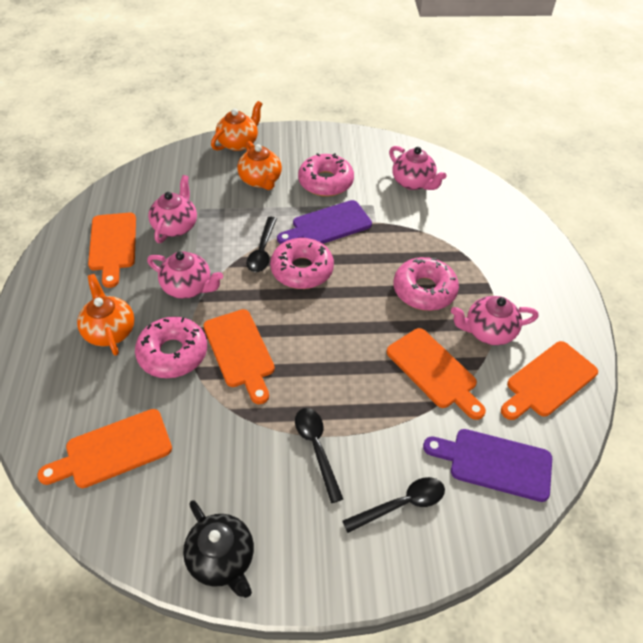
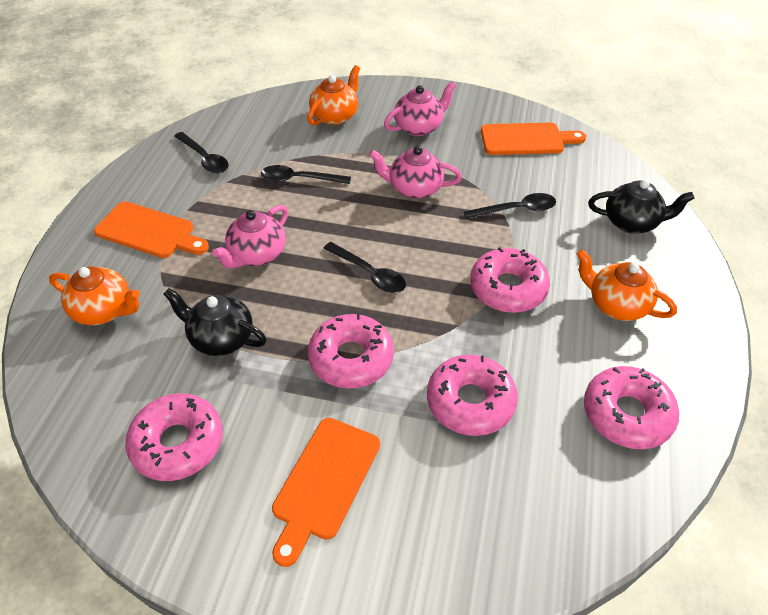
black spoon: [246,217,277,272] [295,408,343,503] [343,477,445,533] = 3 -> [174,132,229,174] [261,165,351,184] [323,242,406,293] [464,193,556,219] = 4
black teapot: [183,500,254,598] = 1 -> [163,288,267,356] [588,179,694,233] = 2
orange cutting board: [37,409,172,488] [88,213,136,288] [203,309,275,404] [386,328,486,420] [501,341,598,420] = 5 -> [94,202,209,258] [272,418,380,567] [481,123,586,155] = 3
pink donut: [135,317,207,378] [270,238,334,289] [298,153,354,197] [393,257,459,311] = 4 -> [125,393,223,481] [308,314,394,388] [427,355,518,436] [470,247,550,313] [584,366,679,449] = 5
pink teapot: [147,251,223,299] [148,175,197,243] [389,146,447,190] [451,296,538,345] = 4 -> [212,205,288,269] [369,146,462,199] [384,82,456,136] = 3
purple cutting board: [277,200,372,244] [423,429,552,502] = 2 -> none = 0

